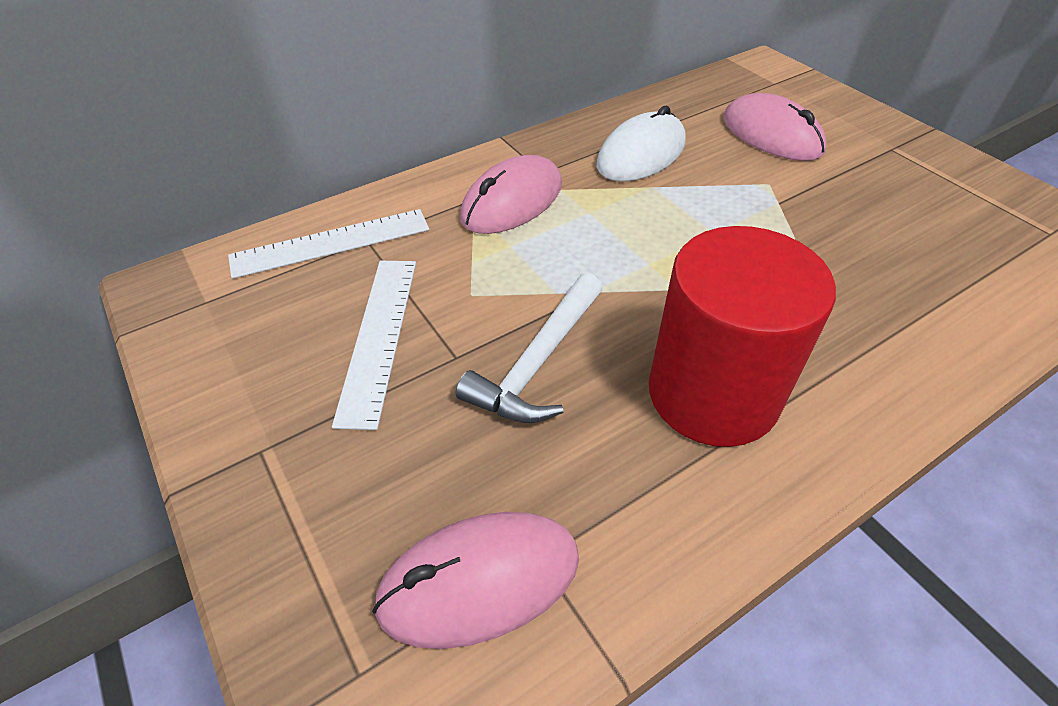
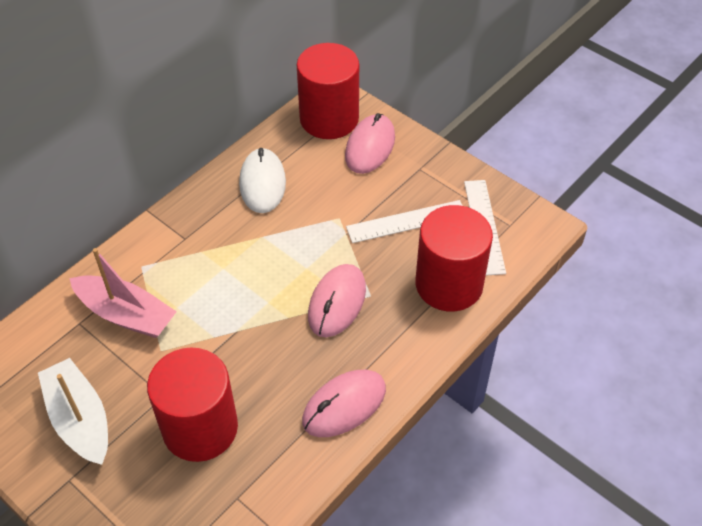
pink boat: none = 0 -> [69,248,177,338] = 1
red cylinder: [649,226,836,447] = 1 -> [147,347,238,462] [297,43,359,139] [415,205,493,312] = 3
white boat: none = 0 -> [38,358,108,465] = 1
white hammer: [456,273,603,423] = 1 -> none = 0

